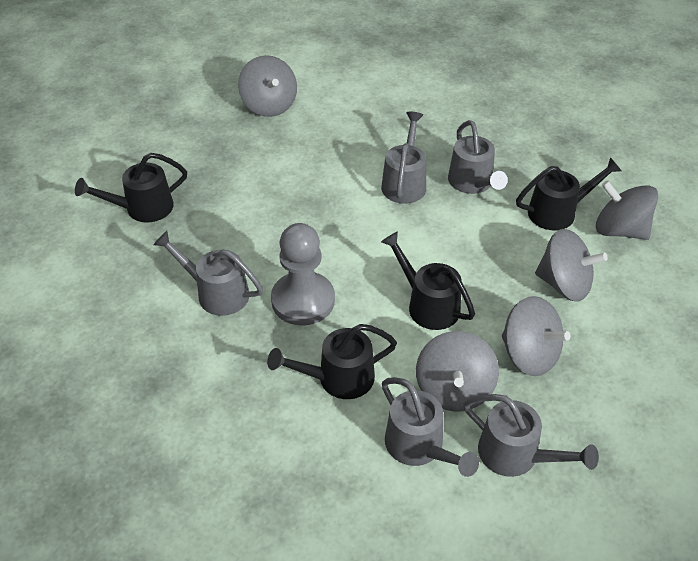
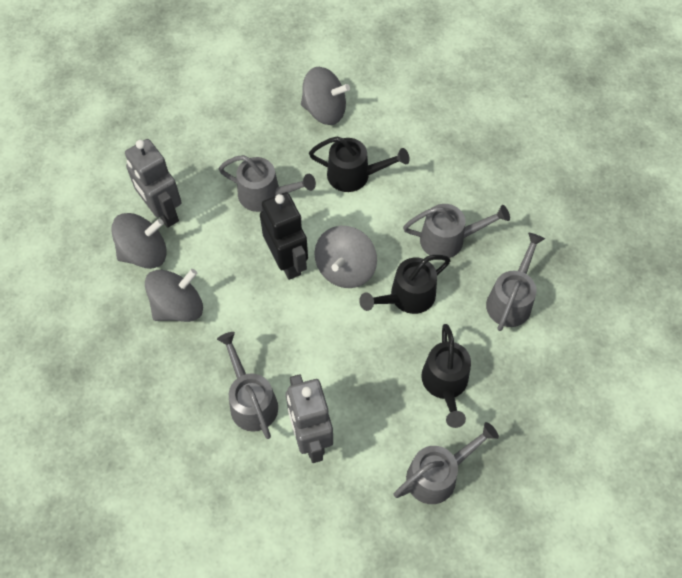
black robot: none = 0 -> [260,192,308,280] = 1
black watering can: [75,153,187,223] [267,324,397,399] [381,232,475,330] [516,157,622,230] = 4 -> [309,136,410,192] [359,255,451,314] [421,324,471,428] = 3
grey pawn: [271,223,335,325] = 1 -> none = 0
grey robot: none = 0 -> [125,139,182,228] [286,374,333,463] = 2
grey spinning top: [238,55,297,117] [416,331,499,411] [502,296,571,376] [535,229,608,301] [596,181,658,240] = 5 -> [111,213,167,269] [145,269,203,322] [301,67,350,125] [314,226,377,288] = 4

